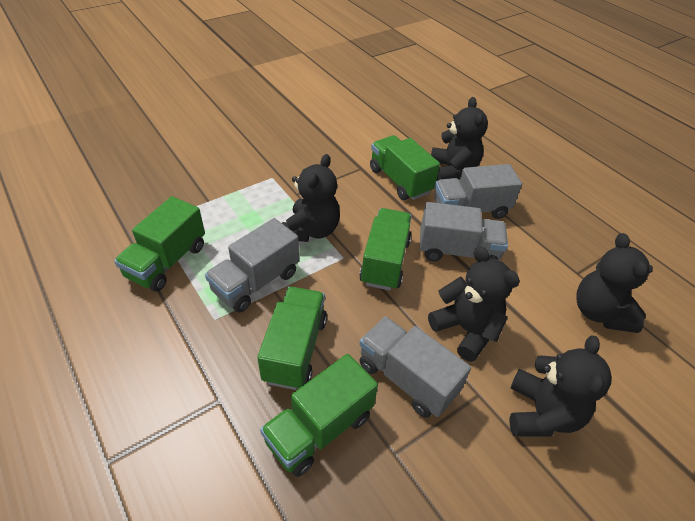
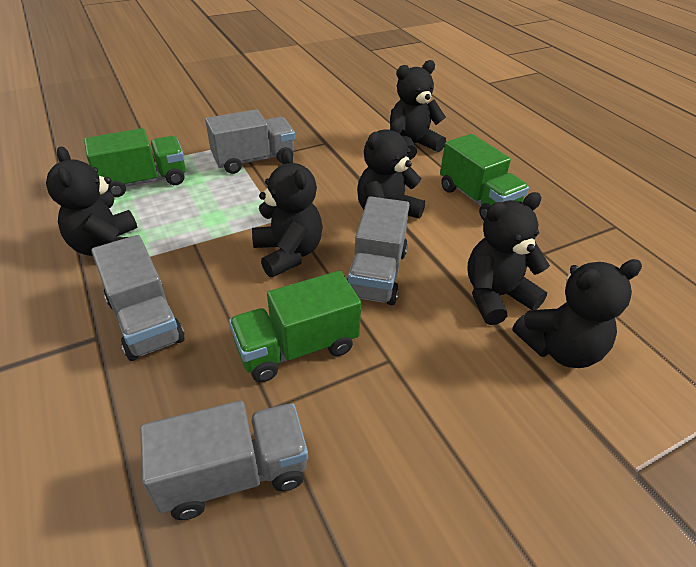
black teddy bear: [282,154,340,242] [428,247,520,362] [431,97,488,181] [509,336,612,437] [576,233,653,333] = 5 -> [46,146,137,256] [252,149,322,277] [357,119,425,219] [390,60,446,160] [467,192,550,325] [512,259,642,368] = 6
green truck: [114,196,205,292] [257,287,327,390] [260,354,378,477] [359,208,412,291] [370,135,440,200] = 5 -> [84,128,186,197] [229,271,361,382] [440,134,529,220] = 3

